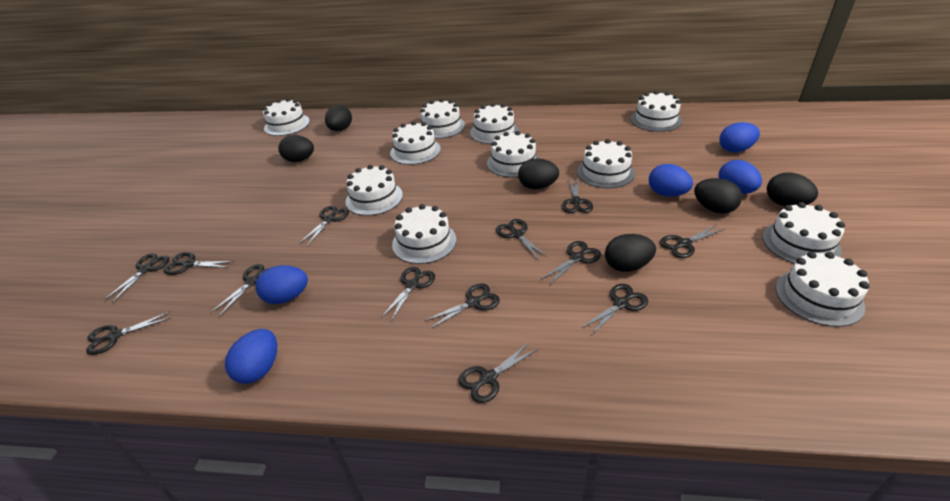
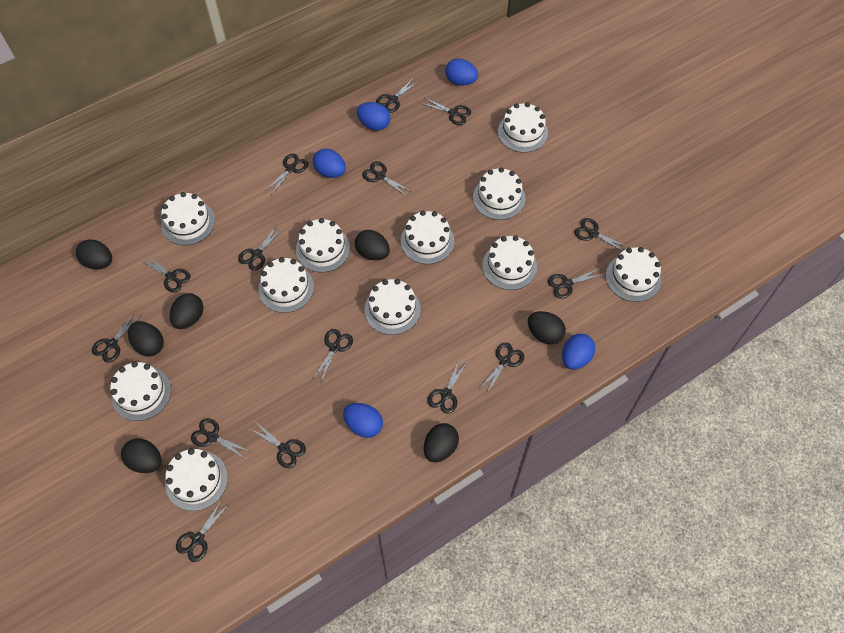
black egg: [278,135,314,162] [325,105,352,131] [518,158,559,189] [605,234,656,272] [694,178,742,214] [767,173,818,206] = 6 -> [76,239,112,269] [121,438,162,473] [128,321,164,357] [170,293,203,329] [355,230,390,260] [424,423,459,462] [528,311,566,344] = 7
black scissors: [86,311,171,355] [104,253,169,303] [164,252,234,275] [211,264,269,316] [300,206,349,246] [381,267,435,321] [424,283,500,329] [458,342,538,403] [496,219,548,260] [541,241,601,285] [562,178,593,213] [582,284,648,335] [660,225,724,258] = 13 -> [92,312,140,363] [140,254,191,293] [176,500,229,562] [191,418,251,458] [238,226,284,271] [250,423,306,468] [265,153,308,195] [313,329,353,382] [362,161,412,196] [376,79,419,113] [421,98,471,125] [428,358,468,414] [480,342,524,393] [548,268,605,299] [574,218,628,251] = 15

